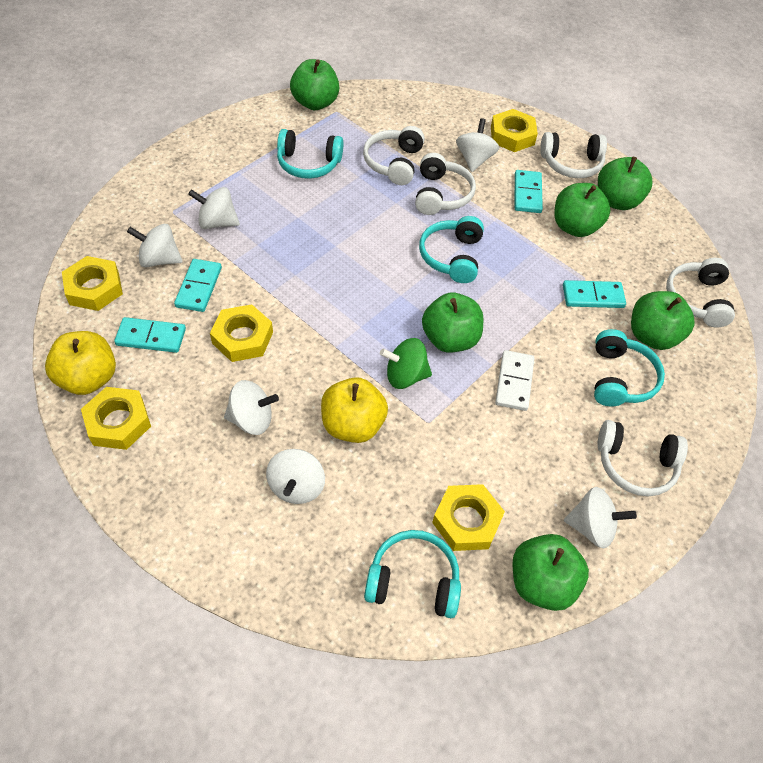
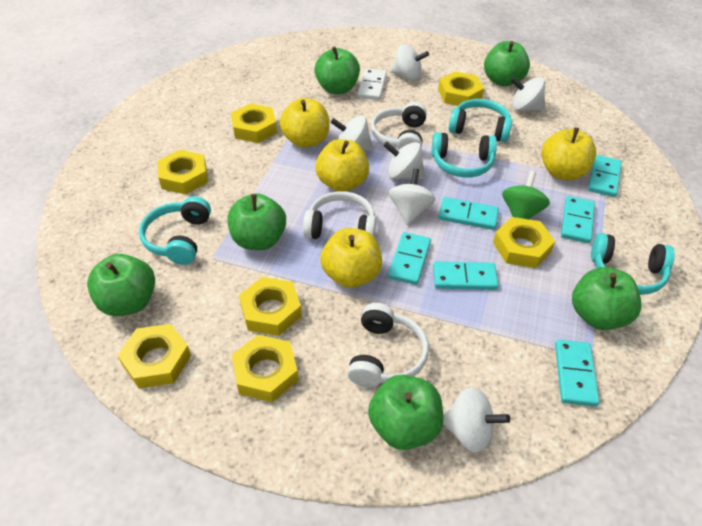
turquoise domino: [114,317,186,353] [174,259,222,312] [515,170,543,213] [563,280,626,308] = 4 -> [388,232,431,285] [433,261,499,290] [438,197,499,230] [555,340,599,407] [561,196,595,243] [588,155,622,197] = 6
white headphones: [363,126,425,185] [415,153,476,215] [540,132,607,178] [598,420,688,496] [666,258,735,328] = 5 -> [303,191,376,239] [347,303,429,387] [371,102,427,150] = 3
yellow apple: [45,331,116,395] [321,377,388,443] = 2 -> [280,98,330,148] [315,139,369,191] [320,228,382,288] [541,127,596,180] = 4
yellow nut: [62,256,123,311] [81,387,151,450] [210,304,273,362] [432,484,505,551] [491,109,538,152] = 5 -> [117,324,191,388] [158,150,208,195] [231,103,277,143] [232,335,298,402] [239,277,302,336] [438,72,484,106] [493,217,555,268] = 7

